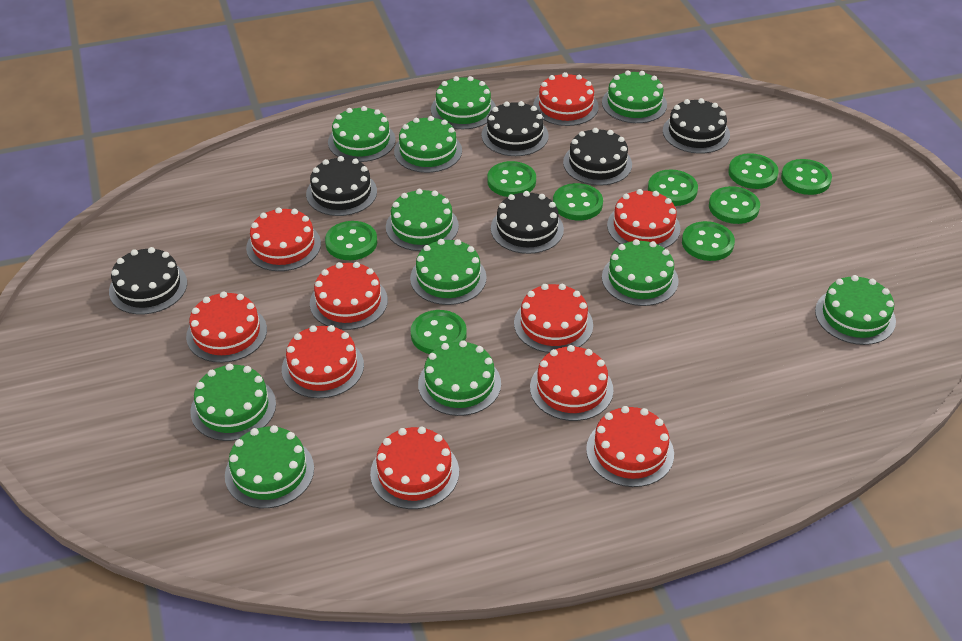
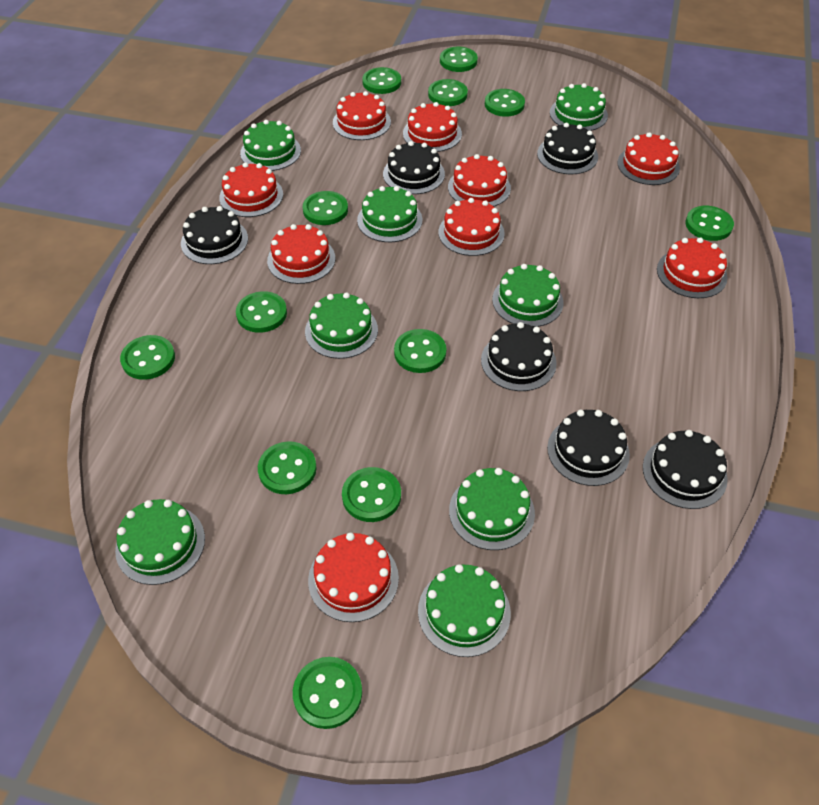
green button: [325,221,377,260] [411,310,467,354] [487,161,536,197] [553,183,603,220] [648,170,698,206] [682,221,735,261] [709,186,760,224] [728,153,779,189] [781,159,832,195] = 9 -> [120,335,175,380] [236,291,287,333] [258,441,317,494] [293,657,362,729] [303,191,348,225] [342,467,401,522] [362,67,401,94] [394,329,446,373] [428,79,468,106] [440,47,478,72] [485,89,525,117] [685,206,734,241] = 12
green cake: [190,364,276,441] [225,425,314,508] [328,106,396,162] [386,189,459,251] [394,116,462,173] [410,239,487,305] [418,340,501,416] [431,76,496,129] [602,70,667,123] [602,239,678,306] [815,275,896,345] = 11 -> [115,499,205,585] [240,120,301,171] [305,293,378,359] [357,186,422,242] [418,564,511,657] [449,468,535,550] [492,264,563,327] [550,83,608,131] = 8
red cake: [186,291,267,363] [246,207,321,271] [282,325,364,398] [310,262,388,330] [370,427,459,509] [514,284,593,353] [530,345,614,421] [533,72,599,126] [586,406,674,487] [607,189,681,248] = 10 -> [219,162,283,217] [267,224,335,284] [308,533,399,622] [333,91,391,140] [403,102,462,152] [438,198,505,256] [448,154,511,206] [618,132,680,185] [657,238,727,298] = 9

